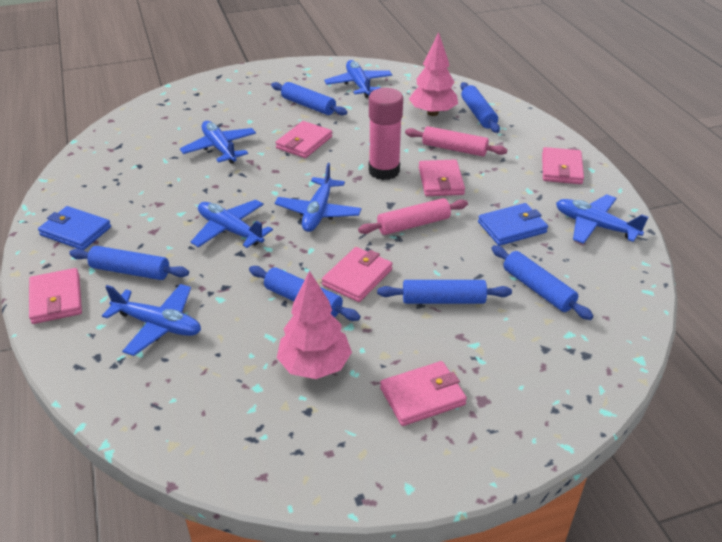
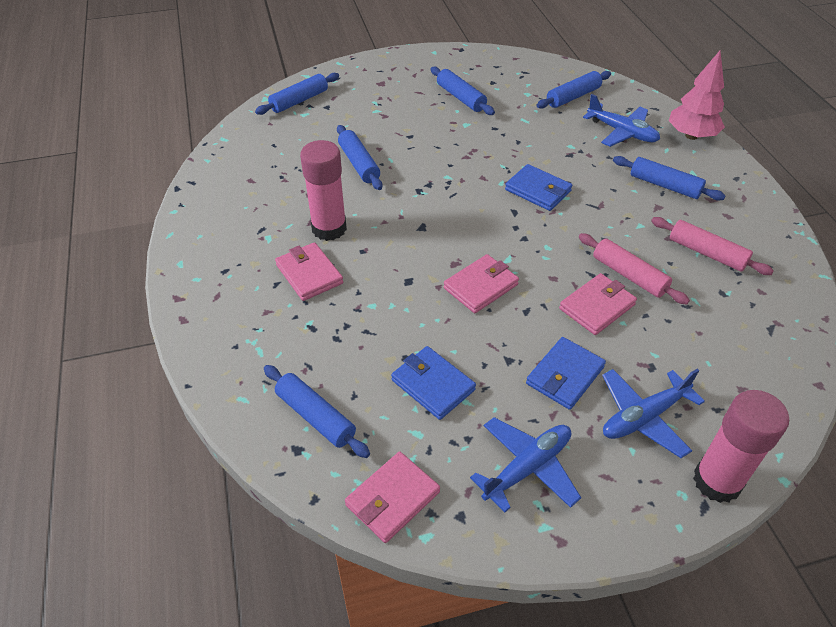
blue plane: [102,284,201,356] [180,121,256,164] [191,199,273,248] [275,163,361,232] [324,60,392,98] [556,194,649,244] = 6 -> [470,417,581,513] [583,94,660,147] [602,368,705,458] = 3
blue wallet: [38,206,111,250] [478,203,548,246] = 2 -> [391,346,476,420] [505,164,572,211] [526,337,606,410] = 3
pink glue stick: [369,88,403,180] = 1 -> [300,140,347,241] [693,390,789,503] = 2
pink tree: [277,271,352,379] [409,32,458,116] = 2 -> [669,51,725,140] = 1
pink wallet: [29,268,82,324] [275,121,332,158] [322,247,392,302] [380,361,467,426] [419,159,465,196] [542,147,584,184] = 6 -> [275,242,343,301] [345,452,440,543] [444,254,519,313] [559,273,637,335] = 4

